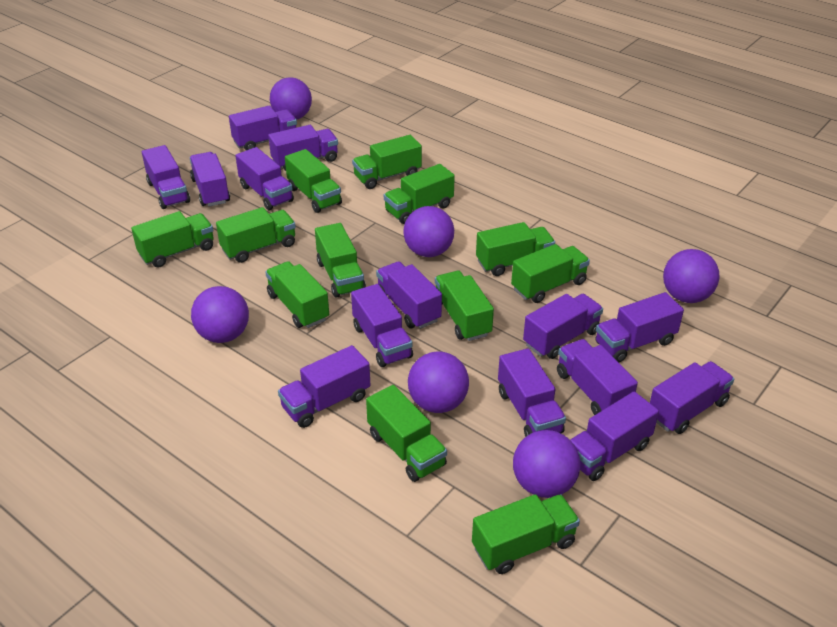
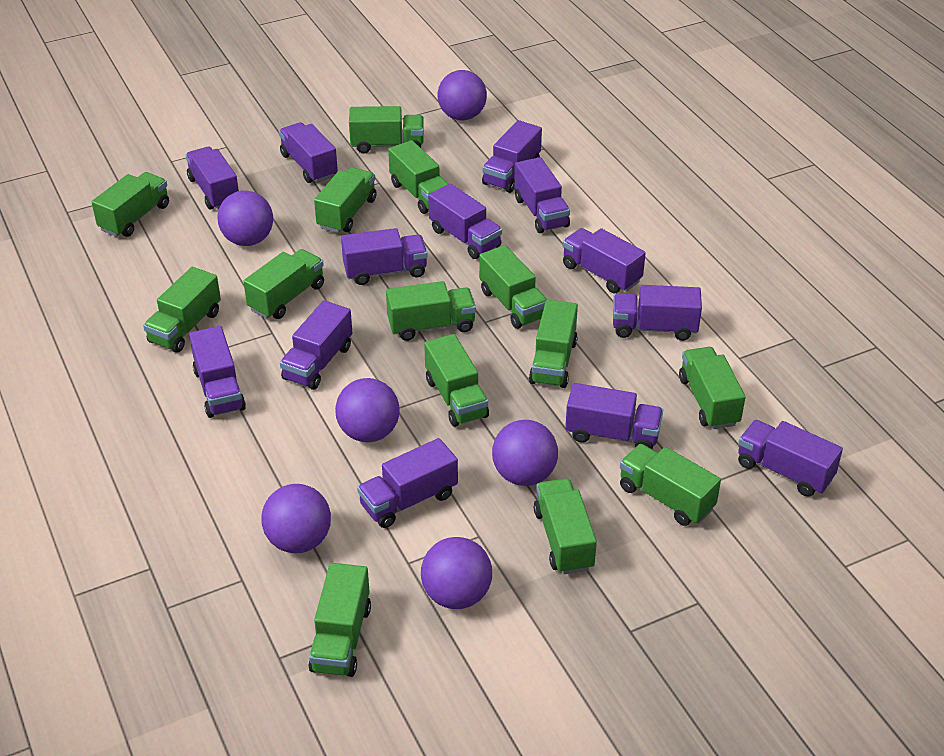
green truck: [131,211,214,268] [216,207,296,263] [265,261,329,328] [285,149,342,213] [315,223,366,298] [352,135,422,189] [366,385,447,482] [384,164,455,224] [435,271,494,341] [472,494,580,574] [476,222,555,276] [511,244,590,303] = 12 -> [92,172,169,237] [143,267,221,353] [243,249,324,319] [308,563,371,677] [314,167,377,233] [349,106,424,154] [386,281,476,341] [388,140,448,214] [424,334,489,427] [479,245,547,329] [529,300,578,388] [534,478,597,574] [620,444,721,526] [679,347,745,429] = 14
purple truck: [142,145,190,209] [190,152,230,207] [229,106,297,150] [235,147,294,210] [268,125,338,171] [278,345,370,428] [351,284,413,367] [376,261,442,329] [498,348,566,437] [523,294,603,359] [557,339,638,415] [570,391,659,481] [596,292,684,362] [650,361,734,434] = 14 -> [186,147,239,210] [189,326,246,418] [279,122,338,183] [280,300,352,390] [341,228,428,285] [357,438,458,528] [428,184,502,259] [482,120,542,193] [514,157,570,233] [563,228,646,293] [565,383,663,449] [613,285,702,341] [738,420,843,497] = 13

